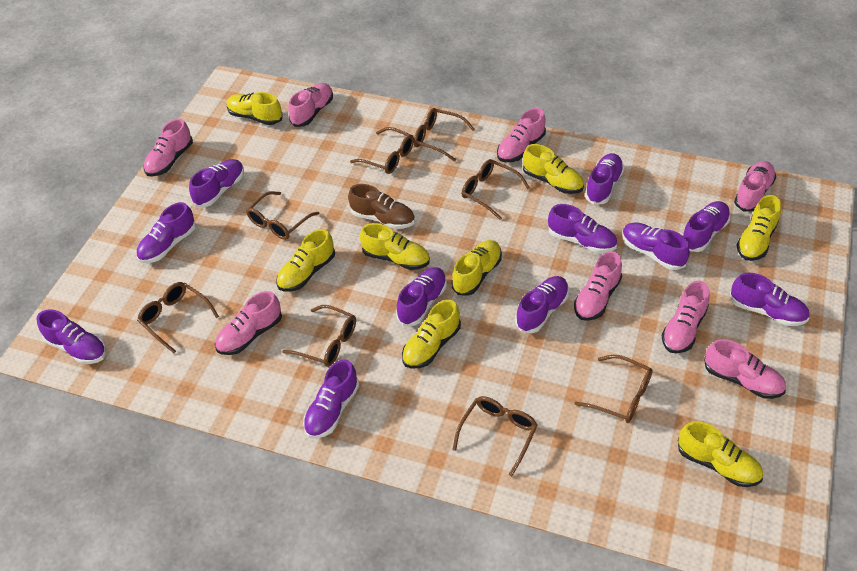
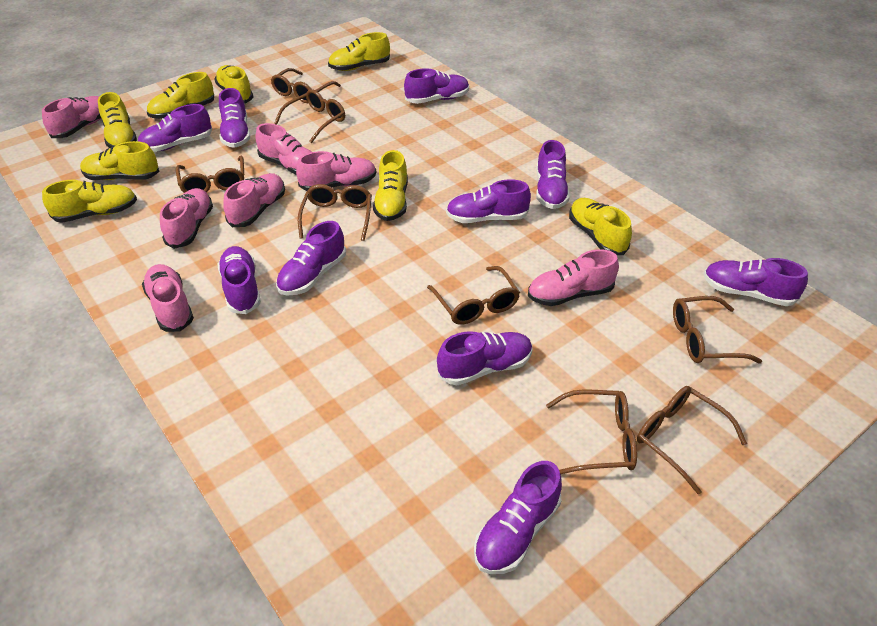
brown shoe: [348,184,415,229] = 1 -> none = 0
pink shoe: [144,118,193,177] [215,291,282,355] [288,83,333,127] [497,108,546,162] [574,251,622,321] [662,280,709,353] [704,339,786,399] [734,161,776,211] = 8 -> [42,96,101,138] [142,264,194,332] [160,188,213,249] [223,173,285,227] [255,123,312,174] [296,151,376,191] [528,249,619,306] = 7
purple shoe: [37,309,106,364] [136,202,196,263] [189,159,244,207] [303,359,359,439] [396,267,447,326] [515,276,569,333] [548,204,617,253] [585,153,624,205] [622,222,690,270] [682,201,731,252] [730,273,809,326] = 11 -> [138,104,212,152] [218,246,261,314] [219,88,250,148] [276,221,346,296] [404,68,469,104] [437,331,532,385] [446,179,531,223] [474,461,562,574] [536,140,570,209] [704,258,808,306] = 10

